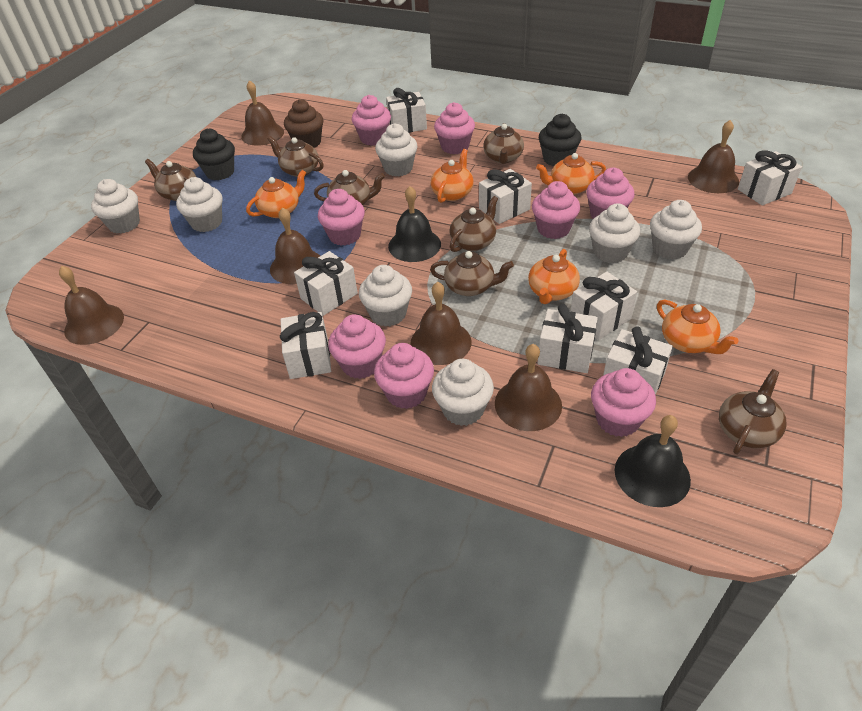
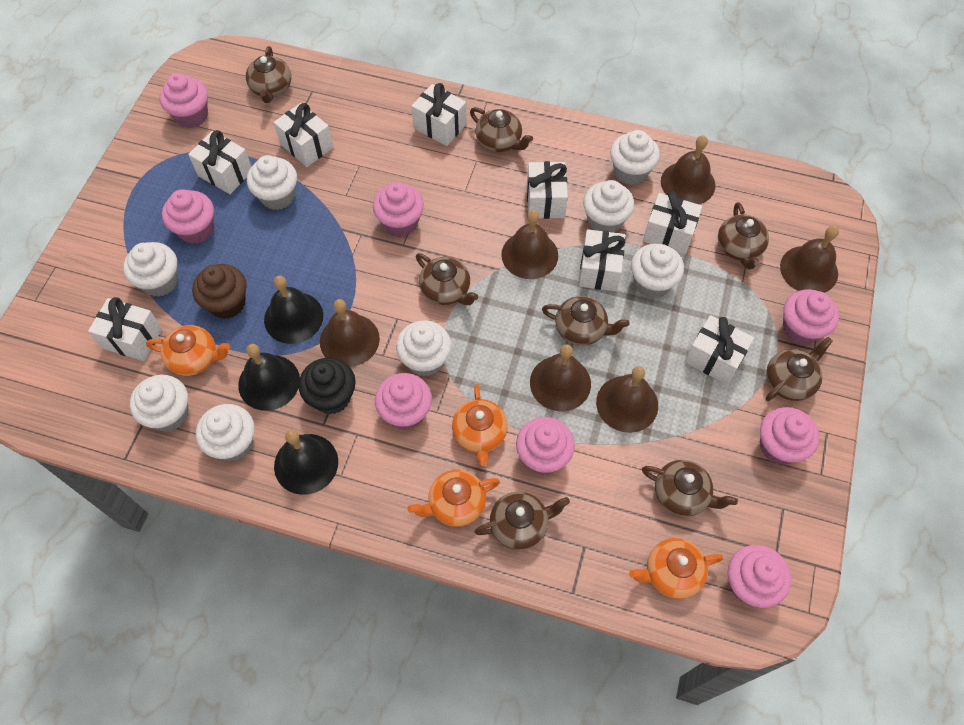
black bell: [388,186,441,262] [615,415,691,507] = 2 -> [238,344,300,411] [264,276,323,344] [274,430,338,495] = 3
black cupcake: [193,128,235,180] [539,113,581,166] = 2 -> [299,358,356,414] = 1
brown teapot: [145,159,196,201] [267,136,324,177] [314,170,385,205] [430,251,514,296] [449,196,498,252] [483,123,524,164] [719,369,787,454] = 7 -> [246,46,291,103] [416,253,478,305] [470,107,533,152] [475,492,570,550] [542,296,630,346] [642,460,738,517] [718,202,769,269] [766,337,833,401] = 8
orange teapot: [246,170,306,218] [431,149,474,203] [528,249,580,304] [536,153,606,195] [657,300,738,354] = 5 -> [146,325,230,376] [407,470,500,527] [452,384,508,466] [629,538,723,599] = 4
white cupcake: [91,179,140,234] [176,177,223,232] [359,265,412,327] [375,123,418,176] [432,359,494,426] [589,203,640,263] [650,200,702,260] = 7 -> [123,242,178,297] [130,375,189,432] [196,404,255,461] [247,155,297,210] [396,320,452,377] [583,180,634,233] [610,130,660,185] [631,244,684,298] = 8

